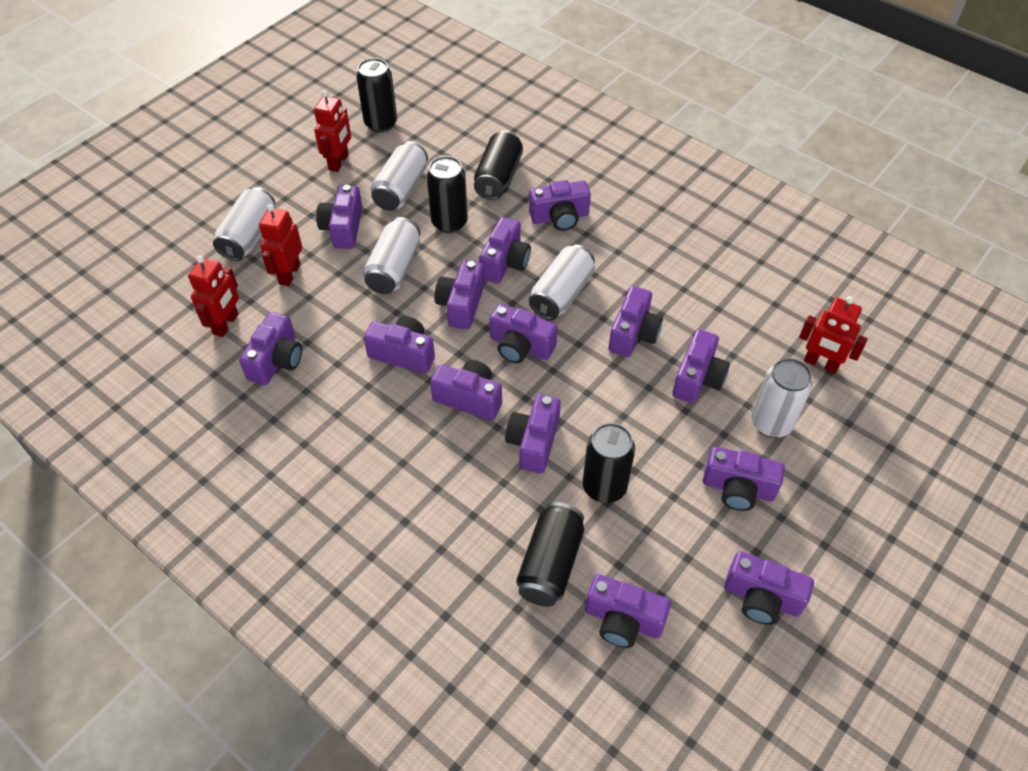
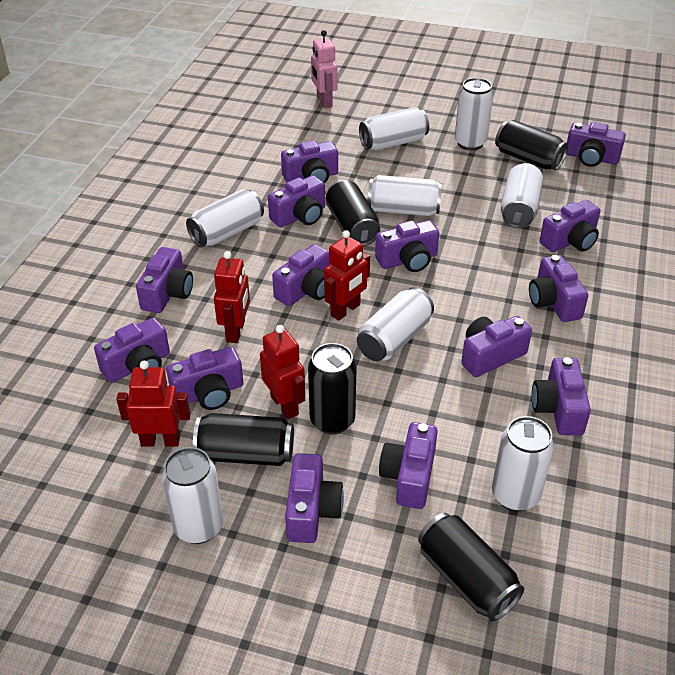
pink robot: none = 0 -> [311,30,338,108] = 1
white can: [213,187,276,261] [363,217,420,294] [371,141,428,211] [529,245,595,320] [751,358,812,438] = 5 -> [162,447,223,544] [186,189,264,247] [357,287,434,361] [359,107,429,150] [368,175,442,216] [455,78,493,150] [492,416,554,511] [501,163,543,228] = 8

